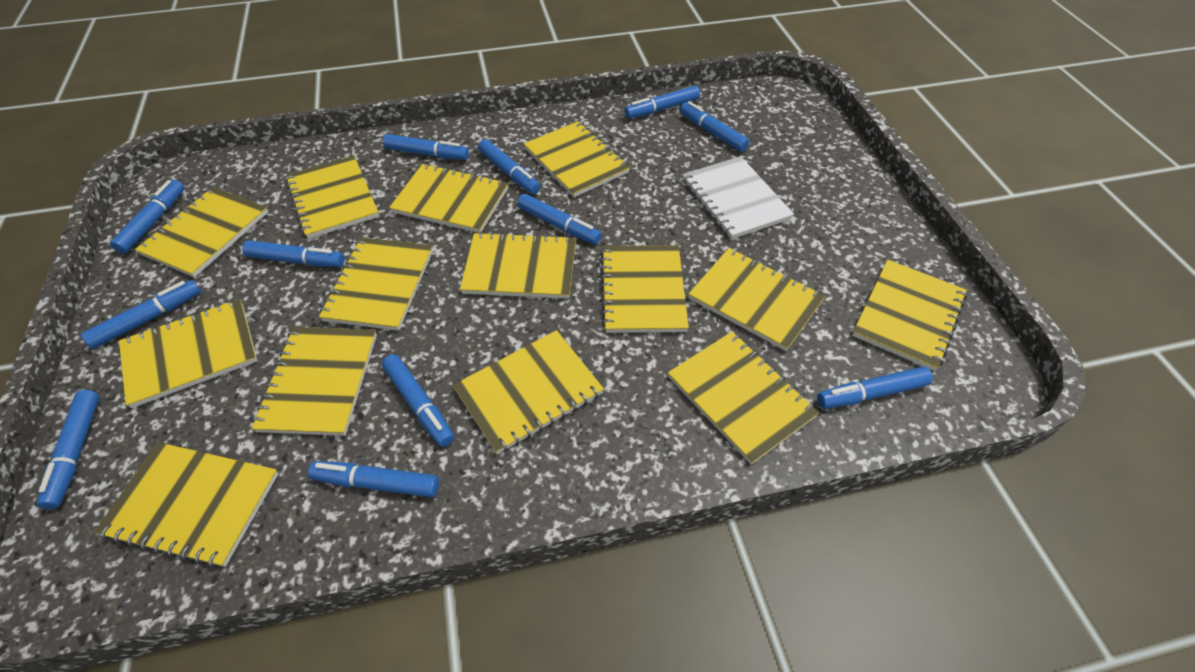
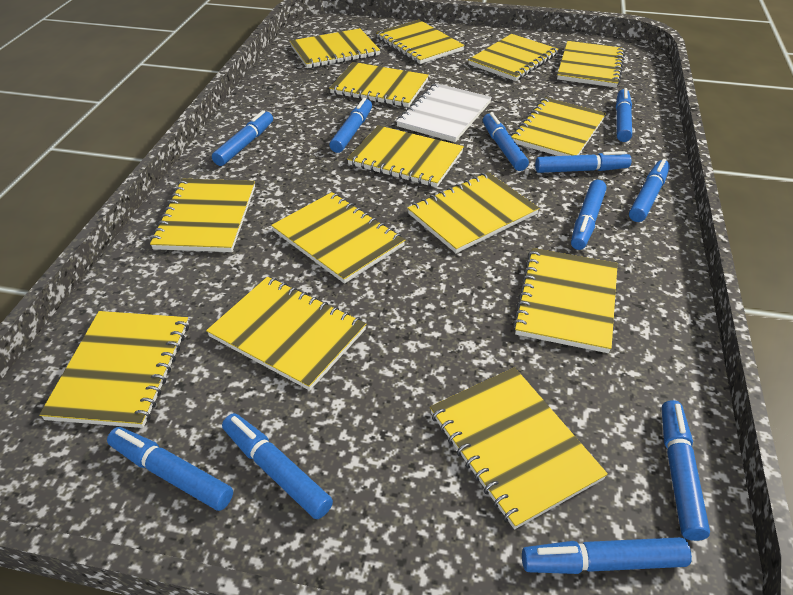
blue marker: [37,390,99,509] [81,280,201,349] [110,180,185,254] [242,240,344,267] [308,461,439,497] [382,354,454,447] [383,134,469,160] [478,139,540,194] [517,194,602,244] [624,86,700,119] [680,101,750,152] [817,367,933,409] = 12 -> [107,427,233,511] [212,110,273,166] [222,413,333,519] [329,98,372,153] [483,112,529,171] [522,537,692,574] [535,151,631,173] [571,180,607,250] [616,88,632,142] [629,159,670,222] [662,400,710,541] = 11

